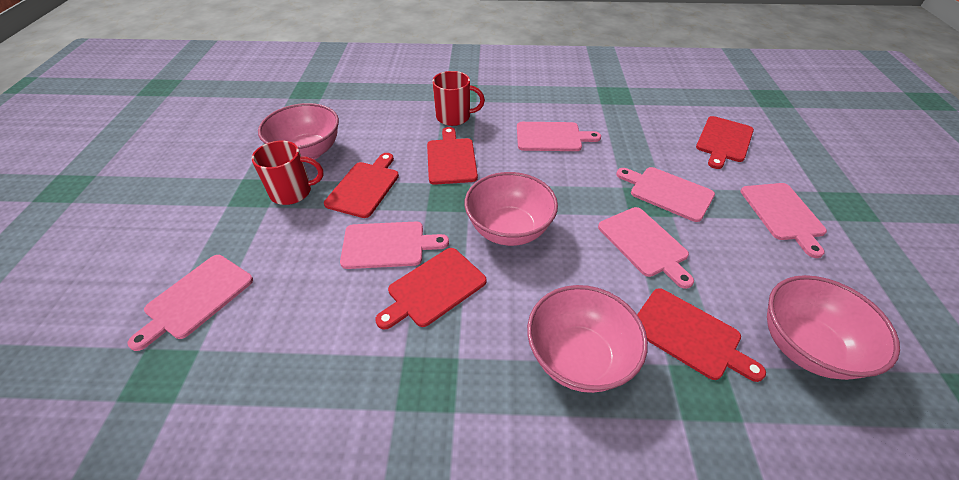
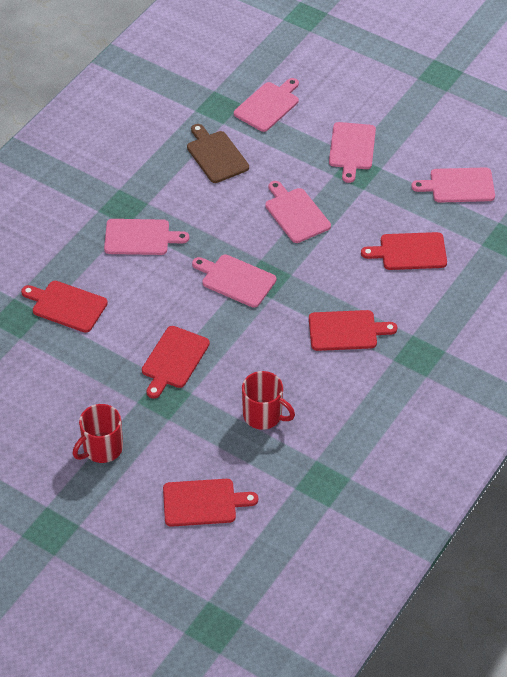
brown cutting board: none = 0 -> [187,124,249,183] = 1
pink bowl: [258,103,339,160] [464,172,558,246] [527,285,648,393] [767,275,900,380] = 4 -> none = 0

